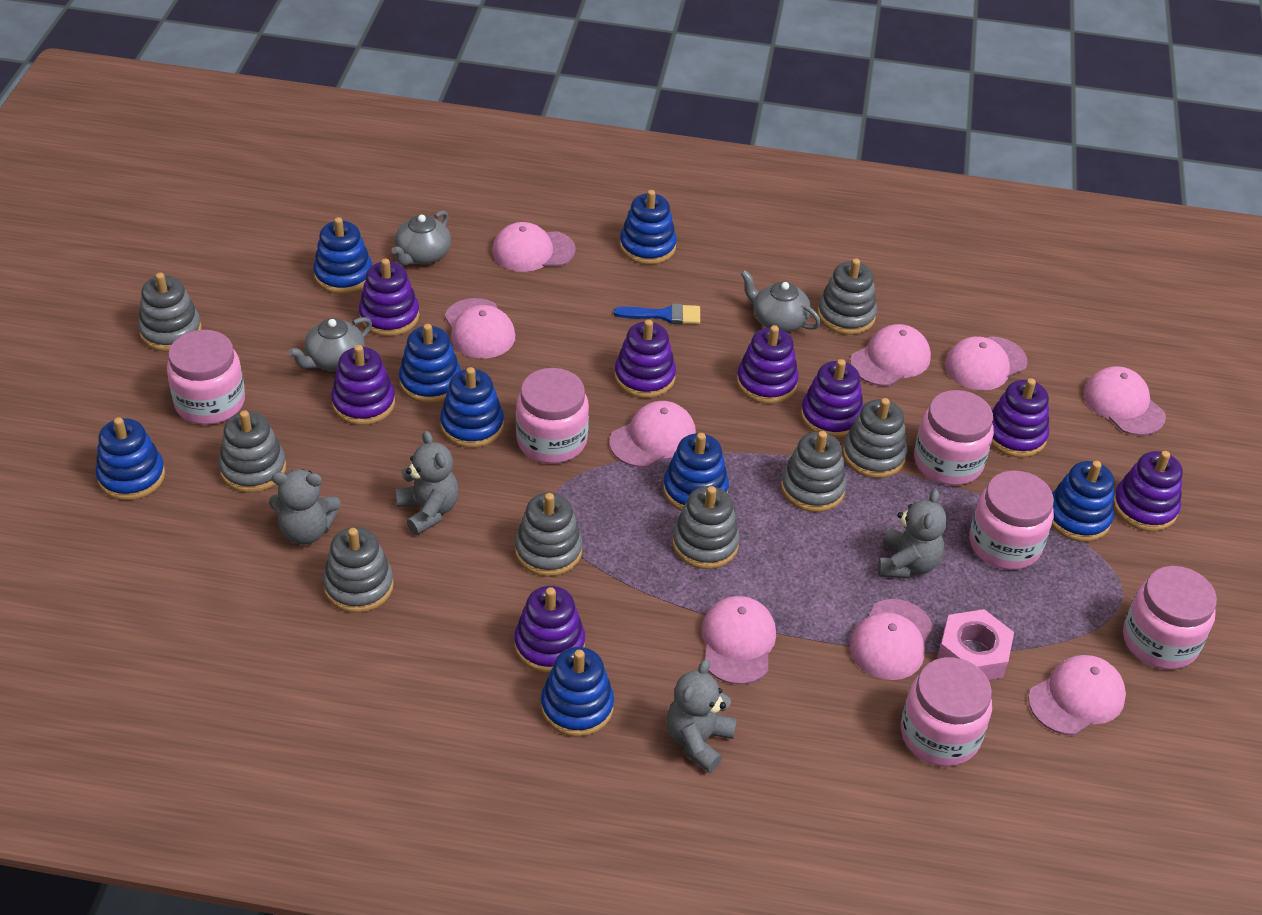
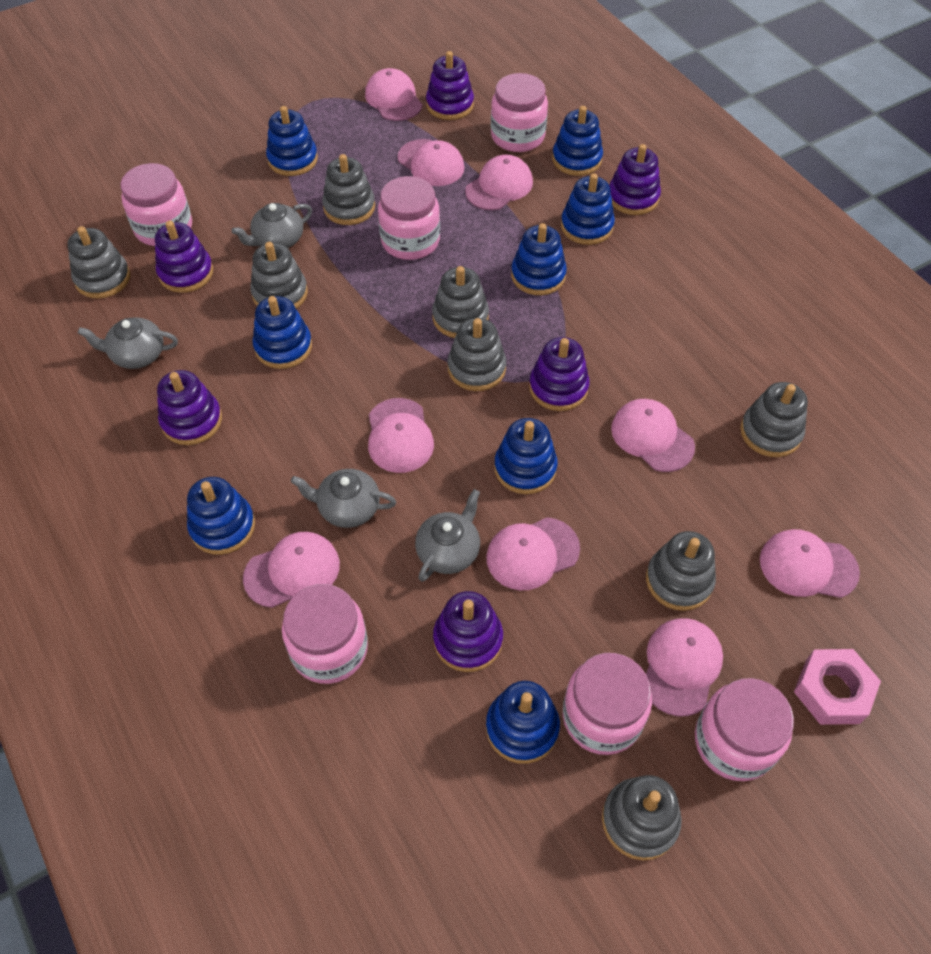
blue brush: [614,303,700,324] = 1 -> none = 0
grey teapot: [288,317,372,371] [391,210,451,266] [741,270,821,332] = 3 -> [78,317,178,369] [232,203,312,248] [291,469,396,528] [415,489,480,582] = 4
grey teddy bear: [269,469,340,545] [395,431,459,535] [667,659,737,773] [878,489,947,578] = 4 -> none = 0
purple stacking toy: [331,345,395,425] [359,258,420,336] [514,586,585,673] [614,319,676,398] [737,325,799,404] [801,359,863,438] [991,378,1050,458] [1114,451,1183,531] = 8 -> [155,221,213,293] [157,370,222,445] [426,51,474,120] [433,591,503,672] [529,337,589,411] [609,144,661,215] = 6

